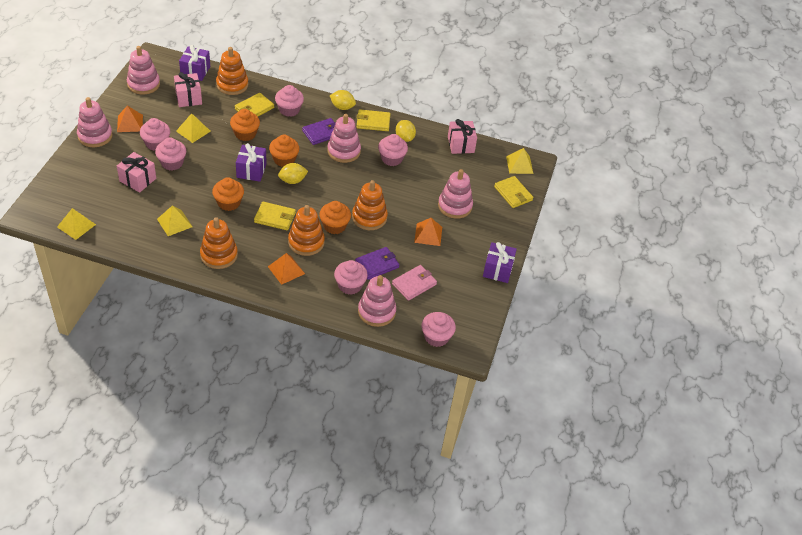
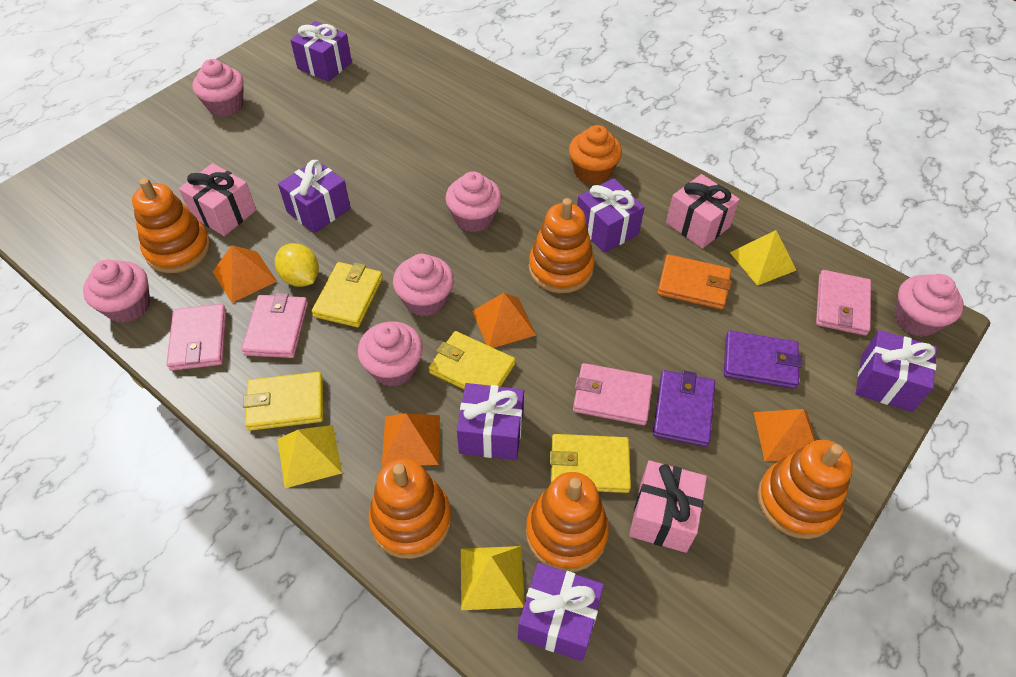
orange cupcake: [212,177,244,211] [230,109,260,141] [269,134,299,167] [319,201,351,234] = 4 -> [569,125,622,185] = 1
orange pyramid: [117,106,143,132] [268,253,305,285] [414,218,442,246] = 3 -> [213,245,277,303] [382,413,440,466] [472,293,536,348] [754,409,815,461] = 4
orange stacking toy: [200,217,238,269] [216,47,248,95] [288,205,325,256] [352,180,388,230] = 4 -> [132,178,211,273] [369,458,452,559] [526,472,609,572] [529,198,595,293] [757,440,853,539] = 5
orange wallet: none = 0 -> [657,254,732,309] = 1
pink stacking toy: [77,97,113,147] [127,46,160,95] [327,114,361,163] [358,275,396,327] [438,169,473,219] = 5 -> none = 0
pink wallet: [392,265,437,301] = 1 -> [166,304,226,371] [241,293,308,358] [573,363,653,425] [816,270,871,336] = 4
purple gift: [179,45,210,81] [236,143,267,182] [483,242,517,283] = 3 -> [278,160,351,233] [290,21,352,82] [457,383,524,460] [518,563,604,661] [577,178,645,253] [856,330,937,412] = 6
yellow lemon: [278,163,308,184] [330,90,356,110] [396,120,416,142] = 3 -> [275,243,319,287] = 1
yellow pyramid: [57,208,96,240] [157,205,192,236] [176,113,211,143] [506,148,533,174] = 4 -> [278,425,342,488] [461,546,525,610] [730,230,796,286] = 3

